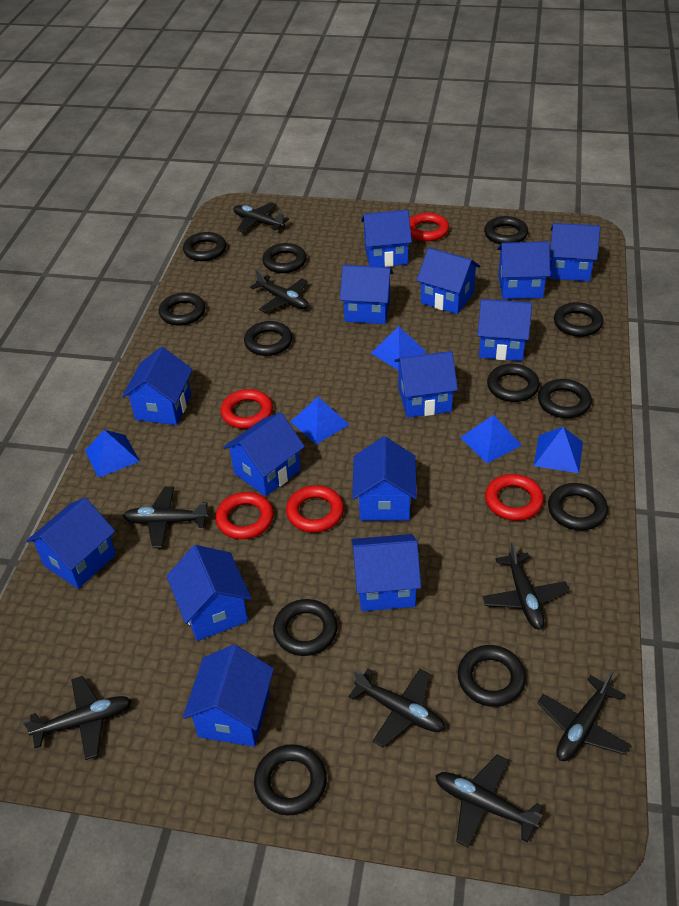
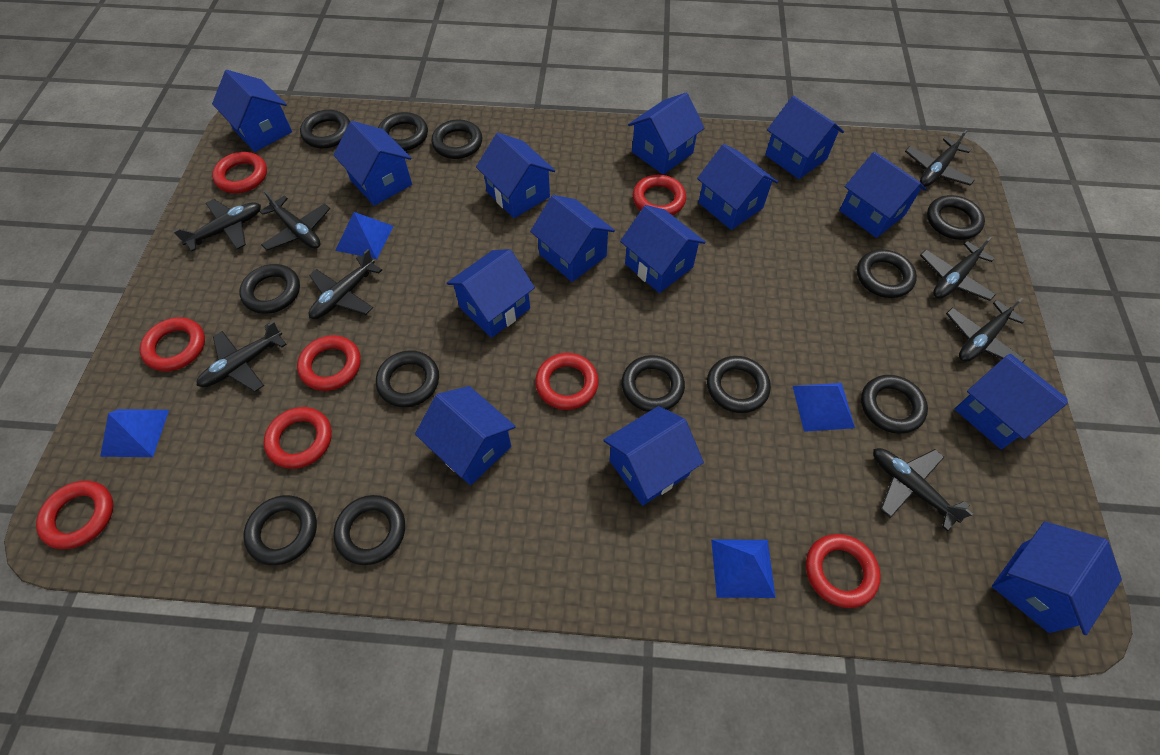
blue pyramid: [85,430,140,478] [291,397,350,444] [371,326,426,370] [460,415,522,463] [534,427,583,473] = 5 -> [100,409,169,457] [335,212,394,259] [711,540,776,598] [793,383,855,432] = 4
red ring: [215,492,274,539] [221,389,273,429] [286,485,344,533] [409,213,449,241] [485,474,544,521] = 5 -> [36,481,113,549] [140,317,205,372] [212,152,267,193] [263,407,332,469] [297,335,361,391] [535,353,599,410] [633,175,686,215] [806,534,881,608] = 8

